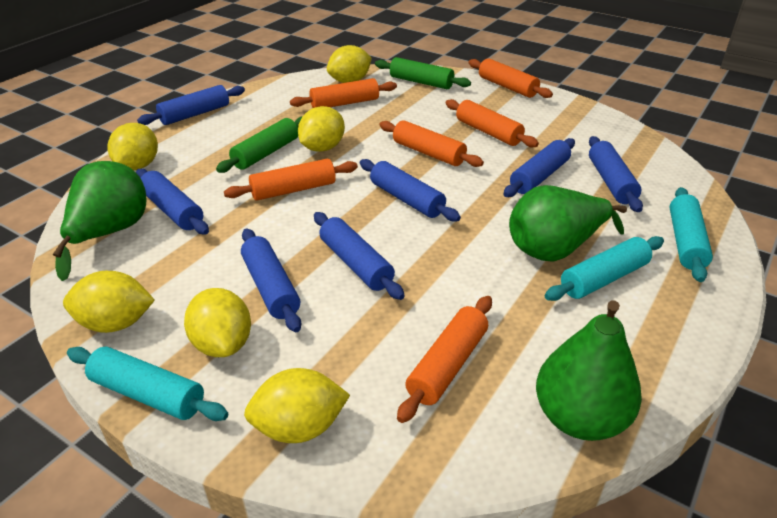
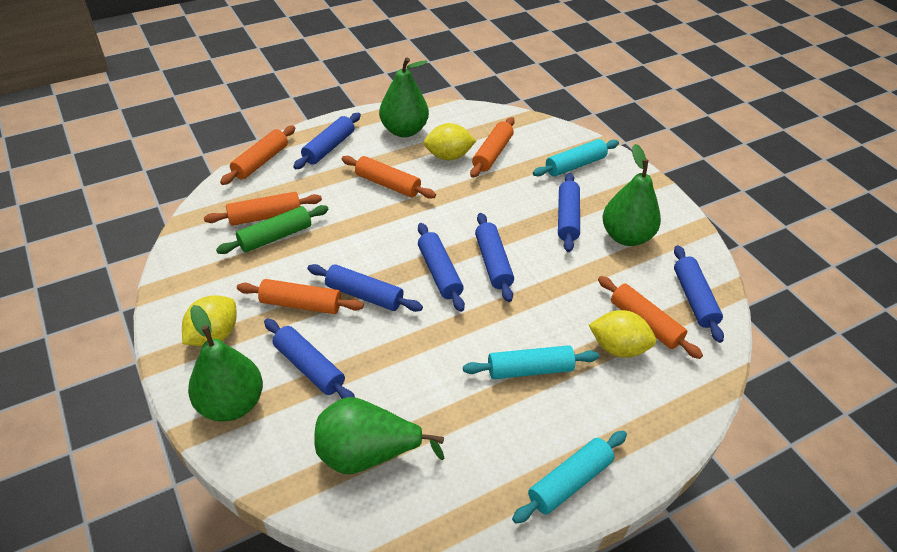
green pear: [53,161,146,281] [509,185,627,262] [536,301,642,441] = 3 -> [188,305,263,421] [314,397,444,474] [379,57,429,137] [603,144,661,246] = 4
green rolling pin: [216,117,302,173] [375,57,471,89] = 2 -> [216,205,329,254] = 1
yellow lemon: [63,271,155,333] [108,123,158,170] [184,288,251,357] [244,368,350,443] [298,106,345,152] [327,45,372,83] = 6 -> [182,295,237,346] [424,123,476,160] [589,310,656,358] = 3

